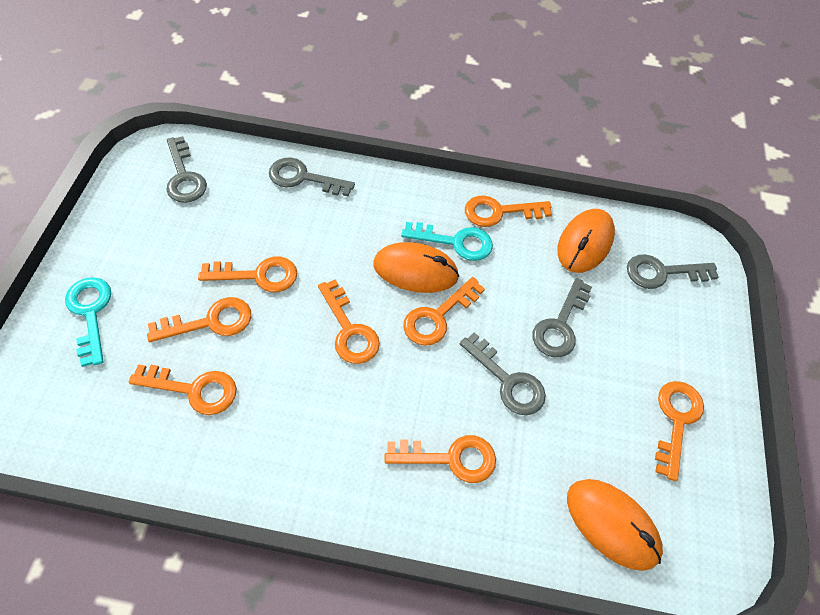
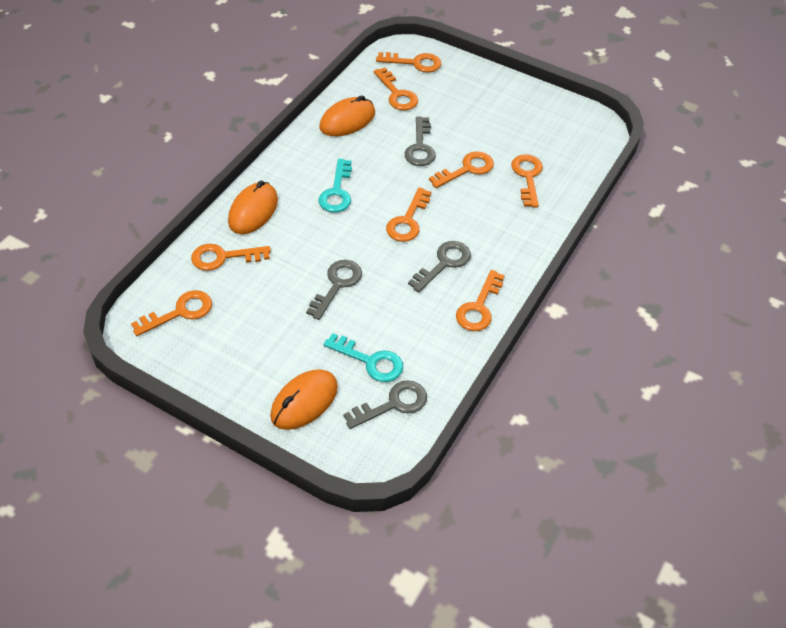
grey key: [166,136,207,203] [269,157,355,196] [460,332,546,415] [532,278,592,357] [627,254,719,289] = 5 -> [306,260,362,320] [344,380,427,429] [405,116,436,166] [408,241,471,292] = 4

